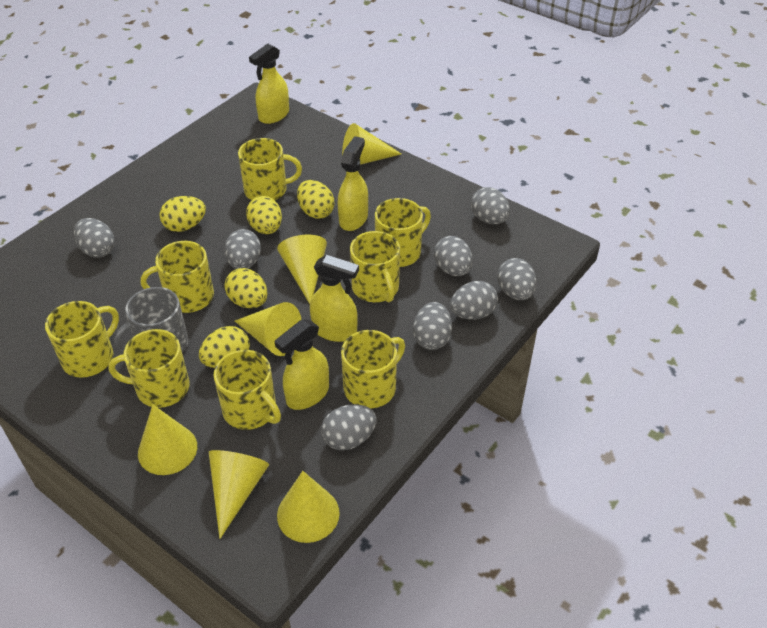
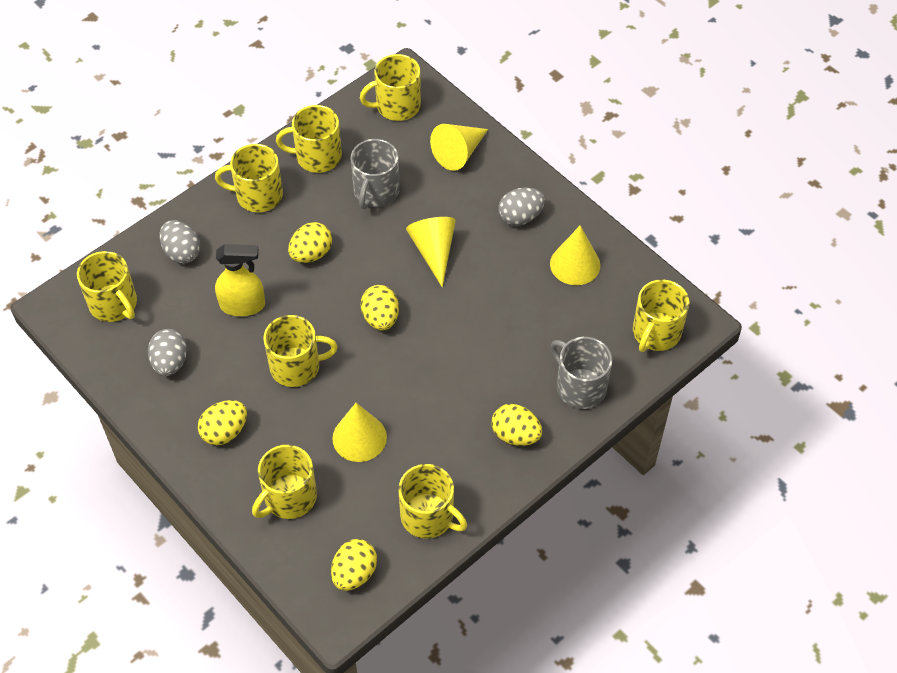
grey egg: [74,218,115,258] [224,229,261,269] [321,404,377,450] [413,302,452,350] [434,236,473,276] [450,281,498,320] [471,187,510,224] [497,258,537,300] = 8 -> [148,329,187,376] [159,220,200,264] [498,187,545,226] = 3
grey mug: [114,287,188,353] = 1 -> [351,139,400,209] [550,337,612,409] = 2
yellow cone: [138,404,197,475] [209,450,269,539] [235,302,302,356] [277,235,327,304] [277,471,340,543] [342,123,401,165] = 6 -> [332,403,387,462] [406,217,456,287] [430,124,488,171] [550,225,600,285] = 4
yellow spray bottle: [249,43,289,124] [275,319,329,410] [310,255,359,342] [338,136,368,231] = 4 -> [215,244,265,316] = 1

